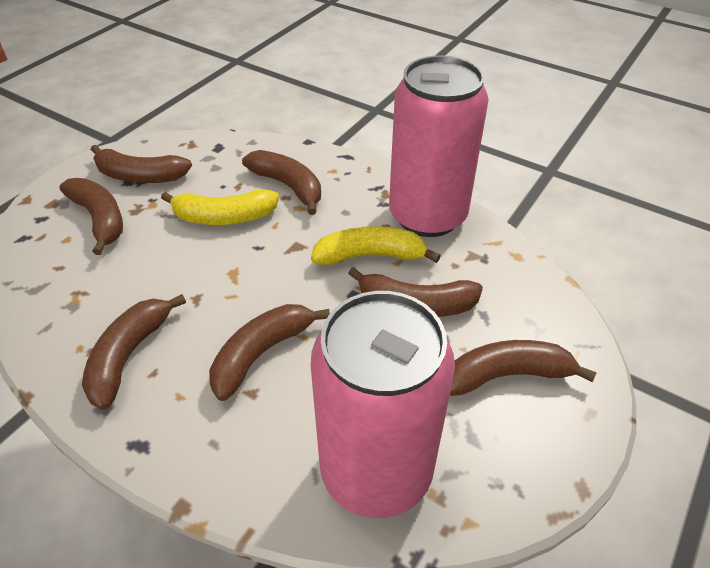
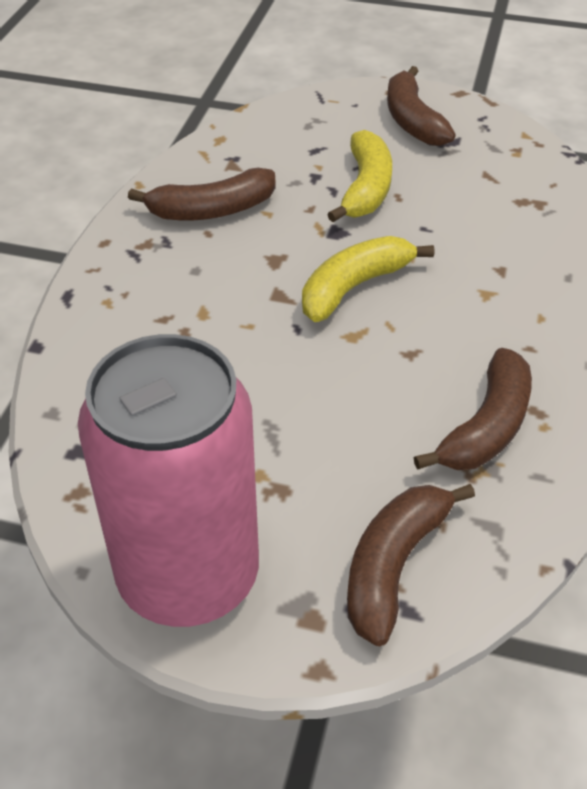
brown banana: [59,178,123,255] [82,294,186,410] [91,145,192,183] [209,304,330,401] [242,150,321,215] [348,267,483,317] [450,340,597,396] = 7 -> [128,168,275,220] [347,484,475,646] [387,66,456,146] [414,348,532,470] = 4
pink can: [311,291,455,518] [389,55,489,237] = 2 -> [78,334,259,627] = 1

